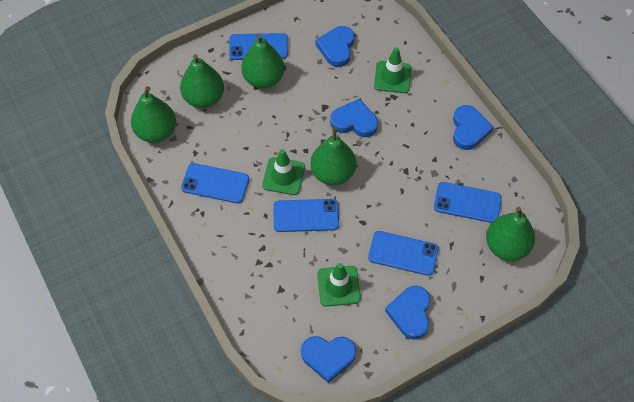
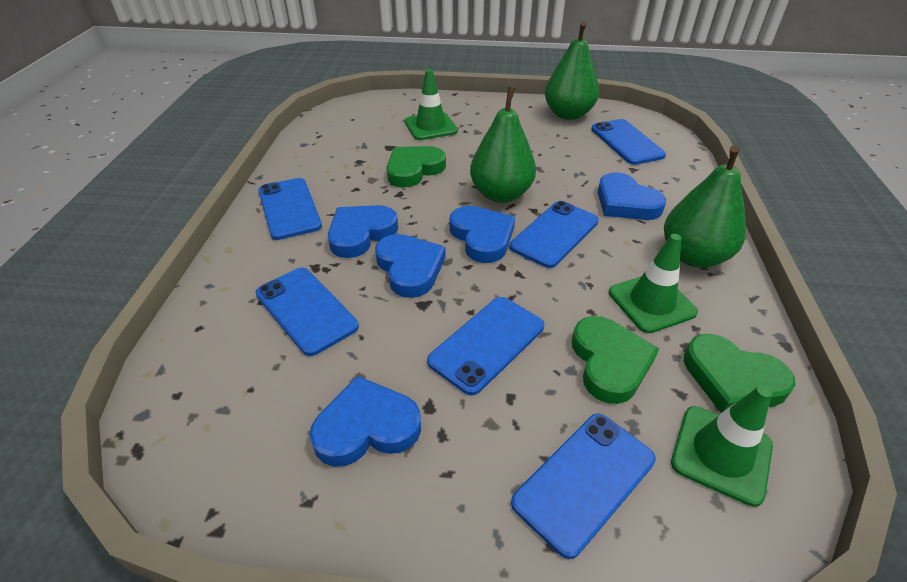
blue phone: [181,163,249,204] [229,33,288,60] [273,199,339,232] [368,231,439,276] [434,182,502,223] = 5 -> [256,268,359,356] [258,178,322,240] [427,297,544,396] [510,201,599,268] [511,413,656,559] [591,119,666,165] = 6
green heart: none = 0 -> [387,146,446,188] [572,316,659,404] [684,334,795,413] = 3
green pear: [131,86,176,143] [180,54,224,108] [241,34,284,89] [311,127,356,185] [486,207,535,261] = 5 -> [470,86,536,203] [545,21,599,120] [664,145,746,268] = 3

